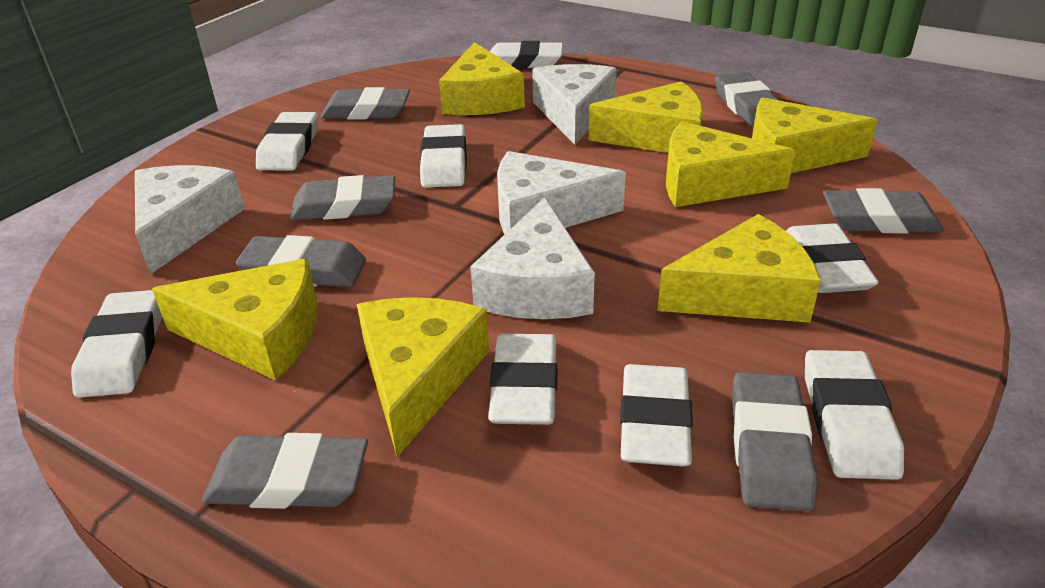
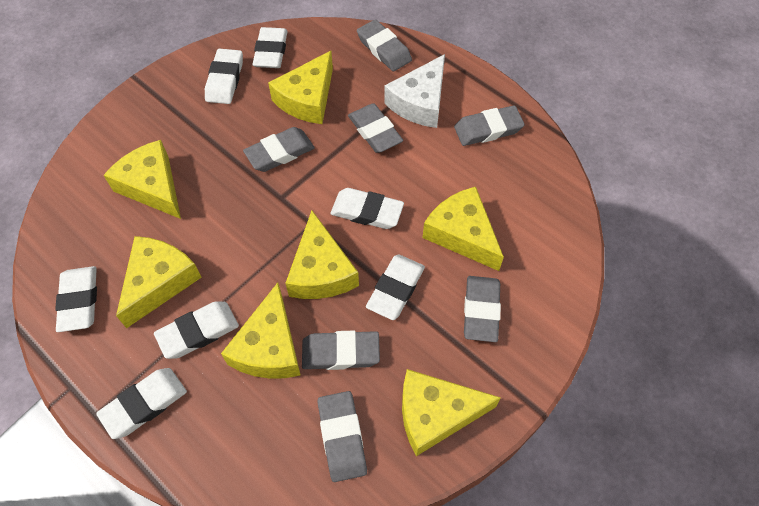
white cheese: [135,165,245,274] [470,197,595,319] [497,151,626,234] [532,64,617,145] = 4 -> [384,54,445,128] = 1
white eraser: [71,290,162,398] [256,112,318,171] [420,124,467,188] [488,334,557,425] [490,41,563,69] [620,364,693,467] [786,223,879,293] [805,350,904,480] = 8 -> [55,266,97,332] [96,368,187,439] [154,301,239,359] [205,49,243,104] [253,27,288,68] [331,188,404,229] [366,254,425,320] = 7

